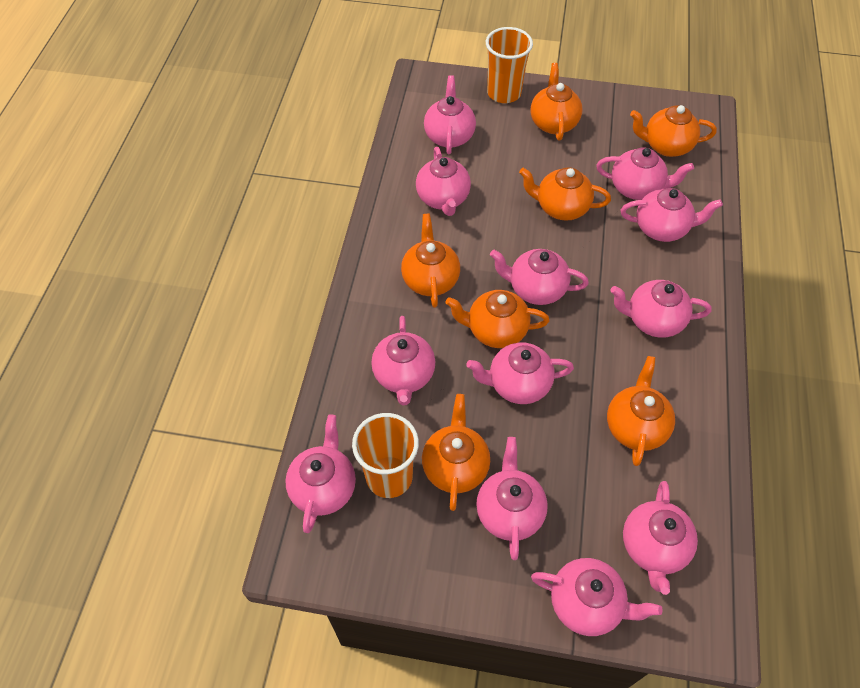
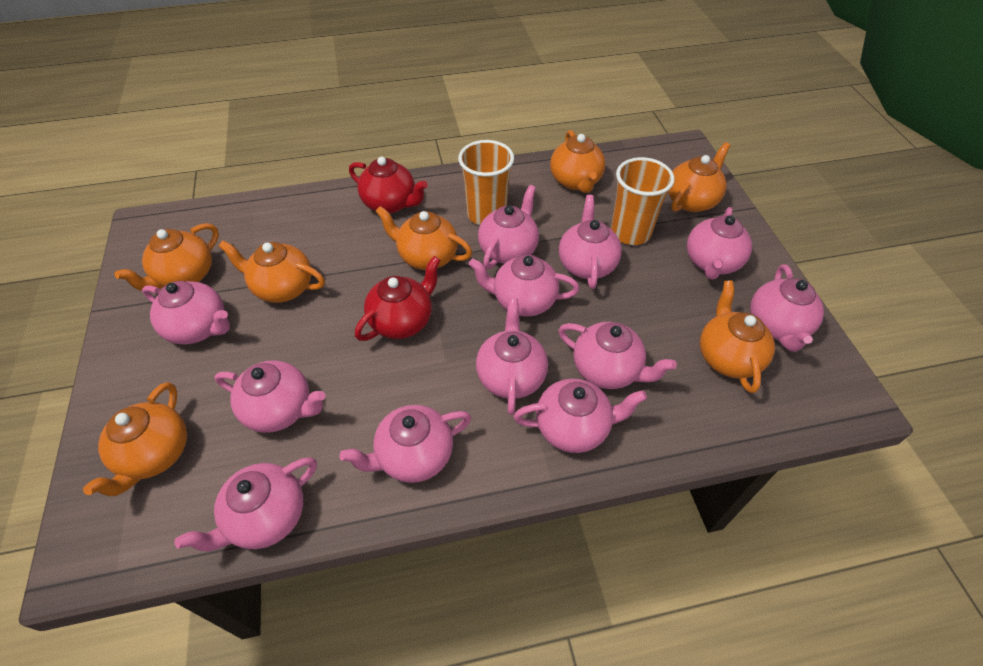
red teapot: none = 0 -> [349,157,428,214] [355,256,441,341] = 2

